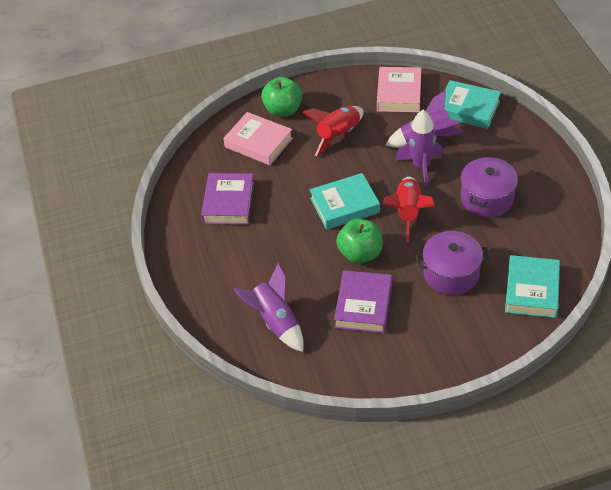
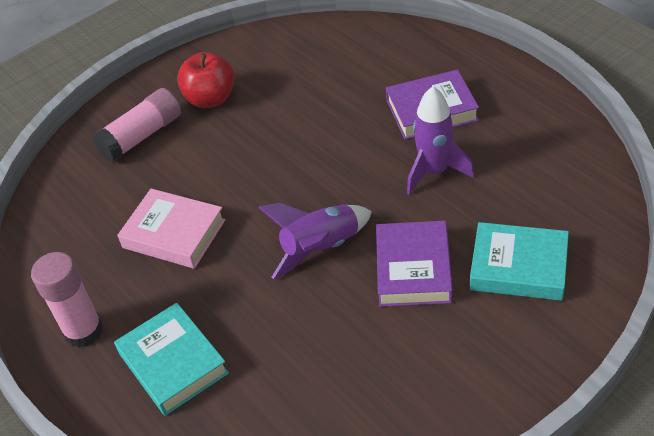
green apple: [261,77,302,117] [336,218,382,263] = 2 -> none = 0
pink book: [223,112,293,165] [377,67,421,112] = 2 -> [117,189,225,269] = 1
pink glue stick: none = 0 -> [31,252,103,348] [92,88,181,163] = 2
purple pot: [415,231,490,295] [461,157,518,217] = 2 -> none = 0
purple rocket: [233,263,304,352] [385,90,463,148] [396,110,443,186] = 3 -> [258,203,372,279] [407,86,474,195] = 2
red apple: none = 0 -> [177,52,235,108] = 1
red rocket: [302,106,364,157] [382,177,435,242] = 2 -> none = 0
turquoise book: [310,173,380,230] [444,80,501,129] [505,255,560,318] = 3 -> [114,303,229,416] [470,222,569,301] = 2

